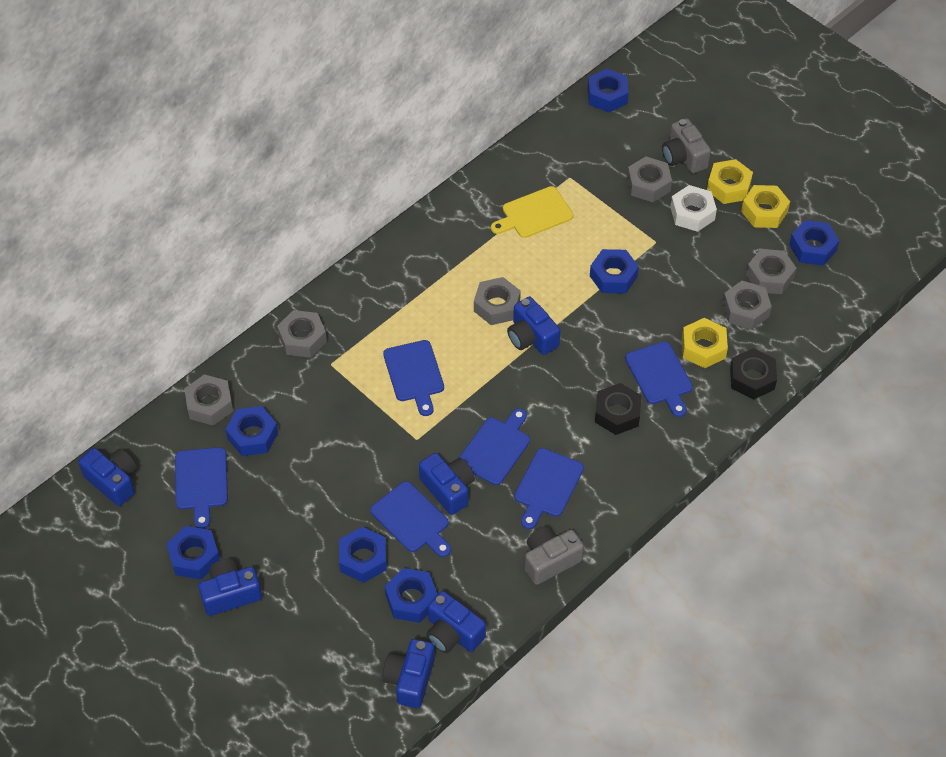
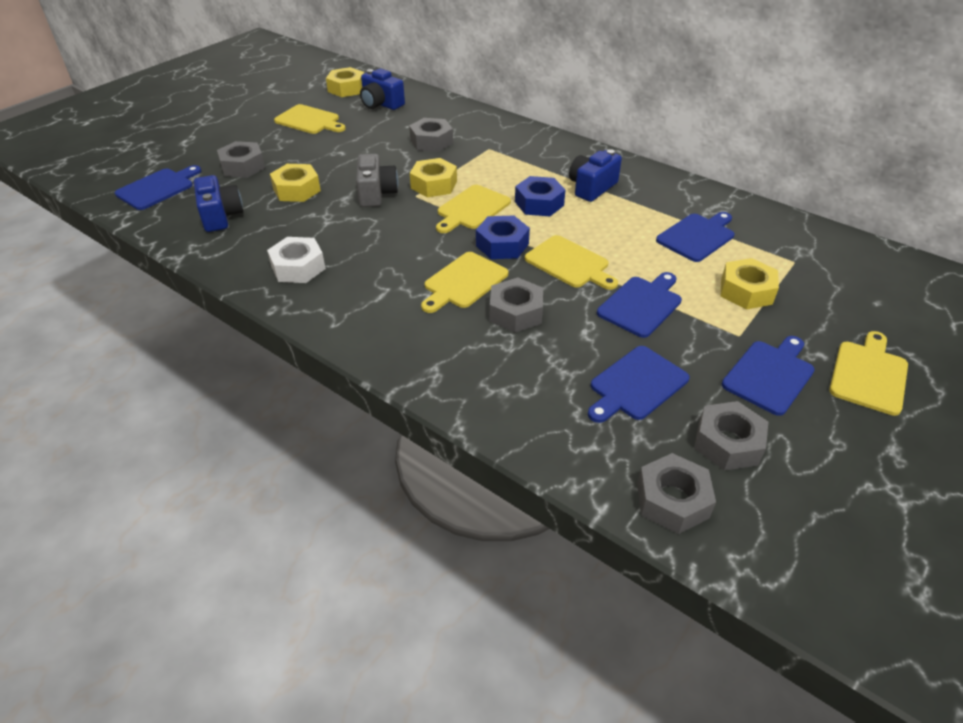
black nut: [595,383,642,435] [730,348,777,400] = 2 -> none = 0
blue camera: [78,448,137,506] [198,559,262,616] [382,639,435,709] [419,453,475,515] [426,591,486,653] [507,297,560,355] = 6 -> [194,175,243,232] [360,69,405,110] [569,149,622,202] = 3
blue cutting board: [175,447,228,529] [370,481,451,557] [383,340,444,416] [459,408,530,485] [514,448,584,529] [625,341,693,417] = 6 -> [115,165,201,210] [588,346,690,423] [597,272,682,338] [656,212,734,262] [722,336,815,416] = 5
blue nut: [166,526,220,580] [225,406,278,456] [339,527,387,583] [385,568,438,623] [588,69,629,112] [590,249,639,293] [789,220,840,266] = 7 -> [476,215,530,259] [515,176,565,216] = 2
grey camera: [525,526,584,585] [662,118,711,173] = 2 -> [356,154,398,207] = 1
grey nut: [184,374,233,426] [277,310,327,358] [474,277,521,325] [627,156,672,202] [722,281,772,329] [746,249,797,294] = 6 -> [217,141,265,178] [409,118,453,152] [490,277,543,333] [637,453,716,534] [694,401,768,471] = 5
yellow cutting board: [491,186,573,238] = 1 -> [274,104,346,134] [421,252,508,313] [436,185,511,233] [525,235,618,290] [829,331,908,416] = 5
yellow nut: [682,318,728,368] [707,159,753,204] [741,185,790,228] = 3 -> [270,164,321,202] [326,67,364,97] [410,158,457,197] [721,258,779,310] = 4

